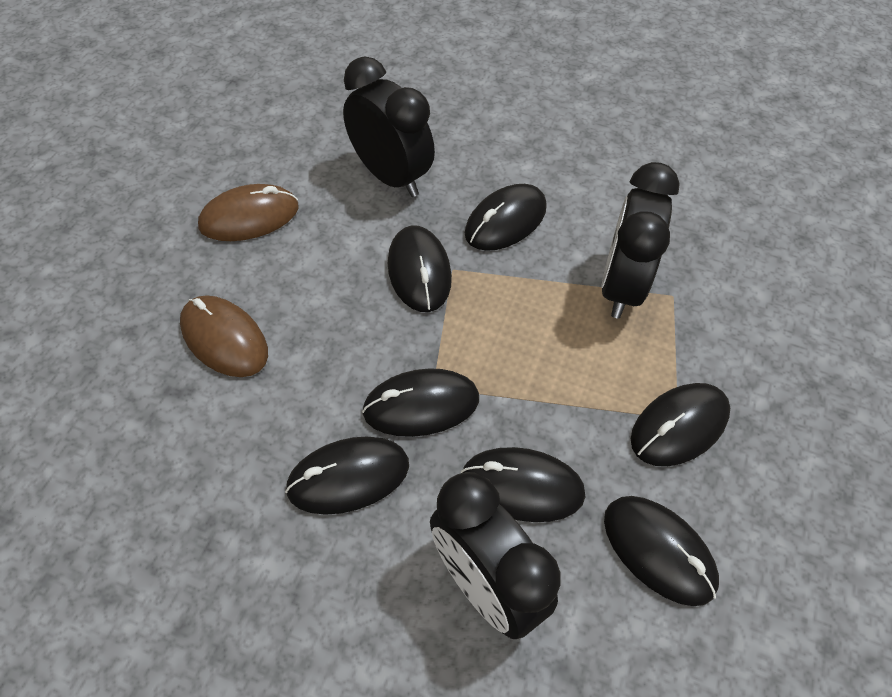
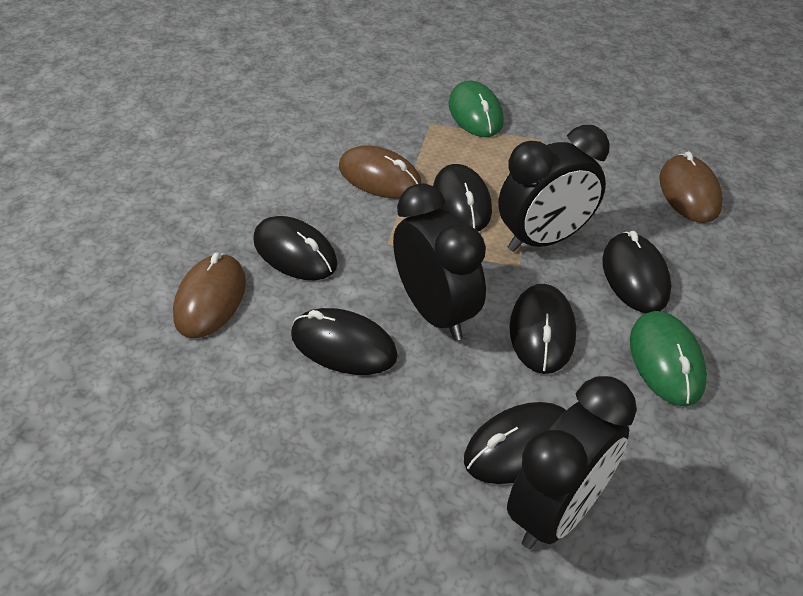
black mouse: [285,437,409,515] [362,368,479,437] [388,225,452,312] [461,447,585,522] [465,184,547,251] [604,496,719,606] [631,383,730,466] = 7 -> [253,216,338,280] [291,308,398,375] [433,164,492,231] [464,402,566,484] [509,284,576,374] [602,231,671,313] = 6
brown mouse: [180,295,268,377] [198,184,299,241] = 2 -> [173,253,246,338] [339,145,422,199] [659,151,723,223] = 3
green mouse: none = 0 -> [448,81,504,137] [630,311,707,406] = 2

